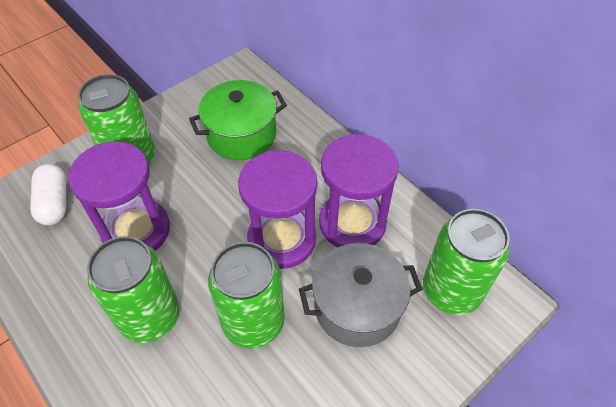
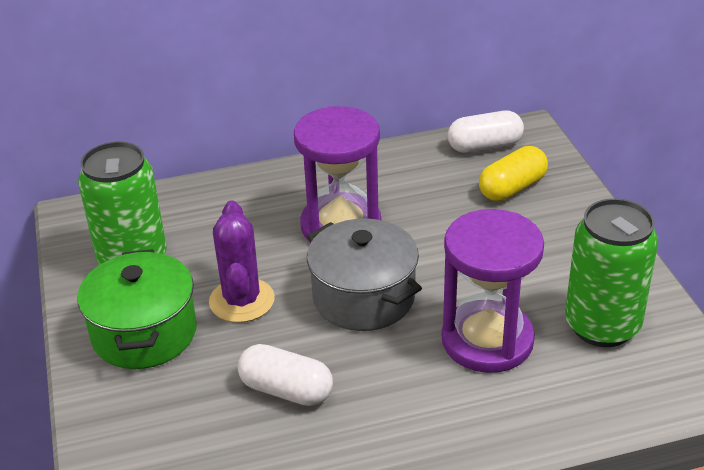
green can: [78,74,155,165] [87,236,179,343] [208,242,285,349] [423,209,510,315] = 4 -> [78,142,167,265] [565,198,658,347] = 2
purple cactus: none = 0 -> [209,200,275,323] = 1
purple hourglass: [68,141,170,251] [238,150,317,269] [319,134,399,248] = 3 -> [294,106,381,243] [442,209,544,373] = 2
white capsule: [30,164,66,225] = 1 -> [238,344,333,406] [447,111,524,153] = 2
yellow capsule: none = 0 -> [479,146,548,201] = 1

